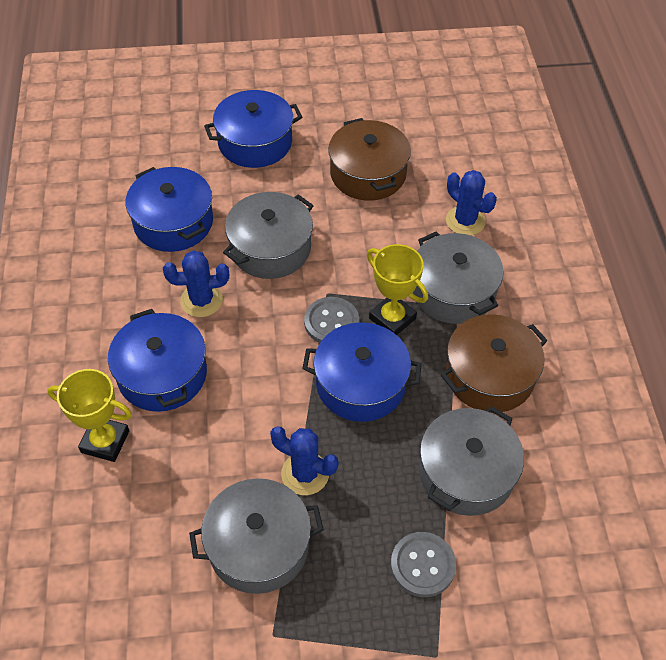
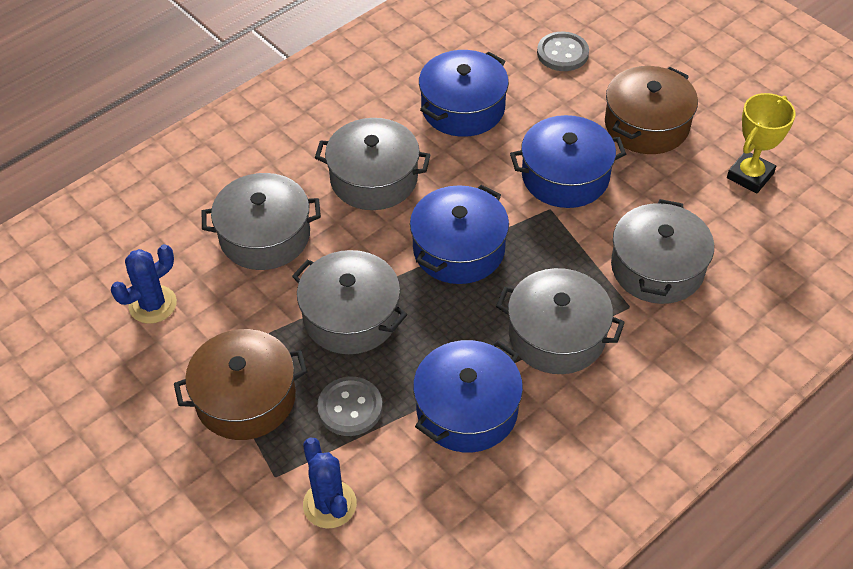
blue cactus: [163,250,229,317] [270,427,339,495] [446,170,497,236] = 3 -> [111,244,177,324] [303,437,357,529] = 2
grey pot: [189,478,324,594] [223,192,314,279] [413,231,504,324] [419,406,524,516] = 4 -> [202,173,321,270] [292,250,407,354] [315,118,430,210] [496,268,625,374] [611,199,714,304] = 5
yellow trophy: [47,369,132,462] [367,244,428,335] = 2 -> [727,93,796,194] = 1

